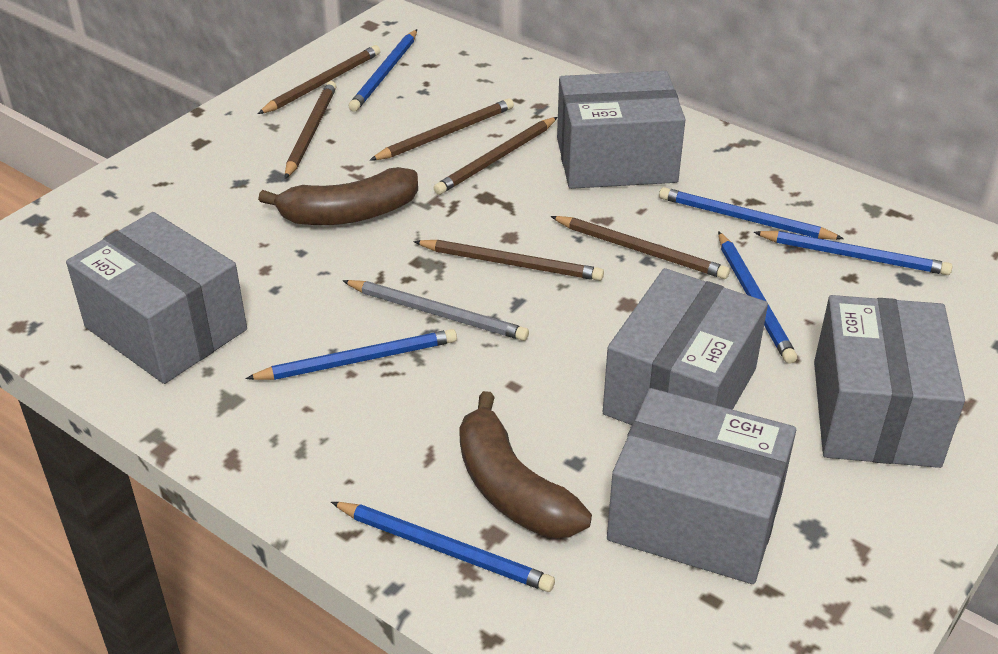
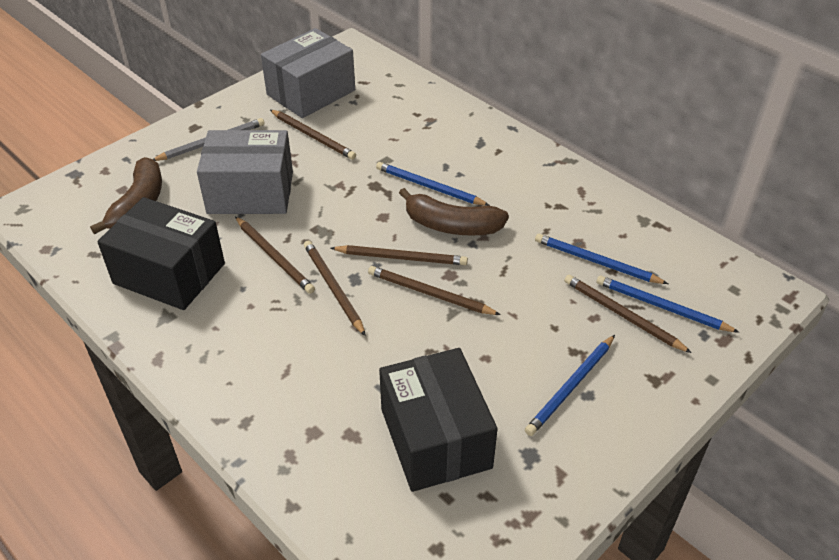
black box: none = 0 -> [97,197,225,310] [379,348,498,492] = 2
blue pencil: [245,329,457,380] [331,502,555,592] [349,29,417,112] [659,187,844,240] [718,231,797,364] [753,231,953,275] = 6 -> [376,162,490,206] [525,335,615,436] [535,234,668,284] [596,275,740,333] = 4
grey box: [66,212,247,384] [557,71,686,189] [603,268,768,425] [607,388,796,584] [814,295,965,468] = 5 -> [197,130,293,214] [261,28,355,118] = 2

